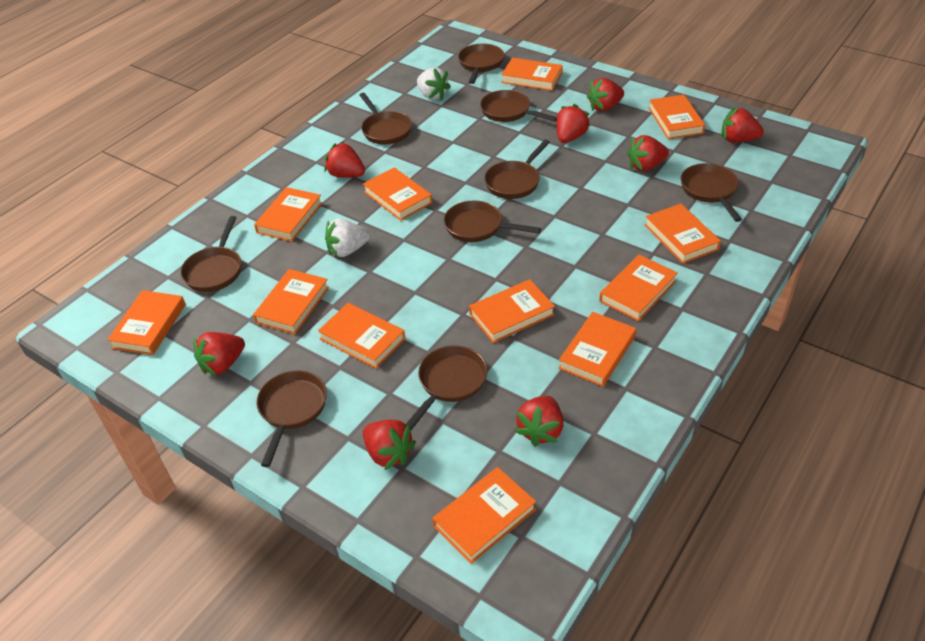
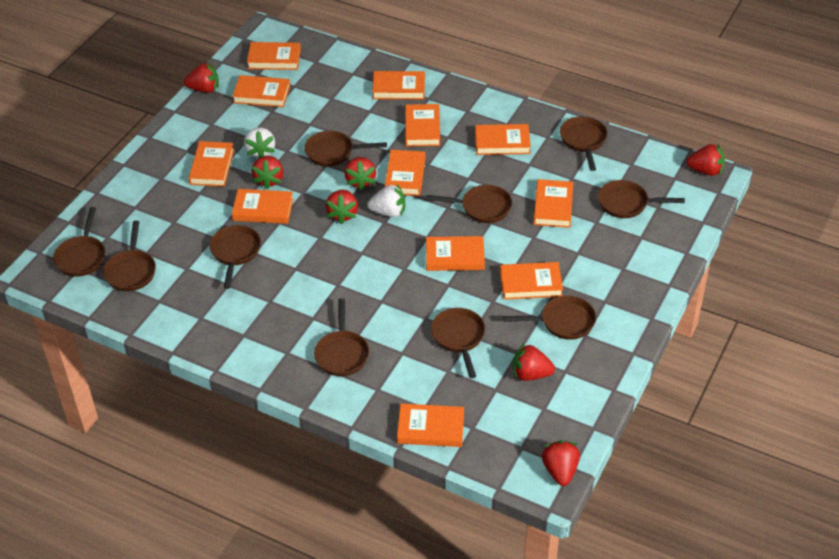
brown pan: [180,216,241,292] [256,371,327,467] [359,93,412,145] [406,345,487,431] [444,200,541,242] [458,44,504,84] [480,90,557,122] [484,139,550,199] [680,163,742,222] = 9 -> [53,207,105,277] [103,221,156,291] [209,225,261,289] [304,131,387,167] [314,298,369,376] [426,185,512,223] [431,308,485,378] [504,296,596,340] [560,116,608,171] [598,180,685,218] = 10
red strawberry: [193,332,245,376] [324,142,365,178] [363,419,416,470] [515,396,563,447] [556,104,590,143] [587,78,624,111] [627,135,669,171] [721,108,764,143] = 8 -> [184,62,219,93] [252,156,283,189] [326,190,358,224] [344,157,376,190] [513,343,555,381] [542,441,580,486] [686,144,725,176] = 7

